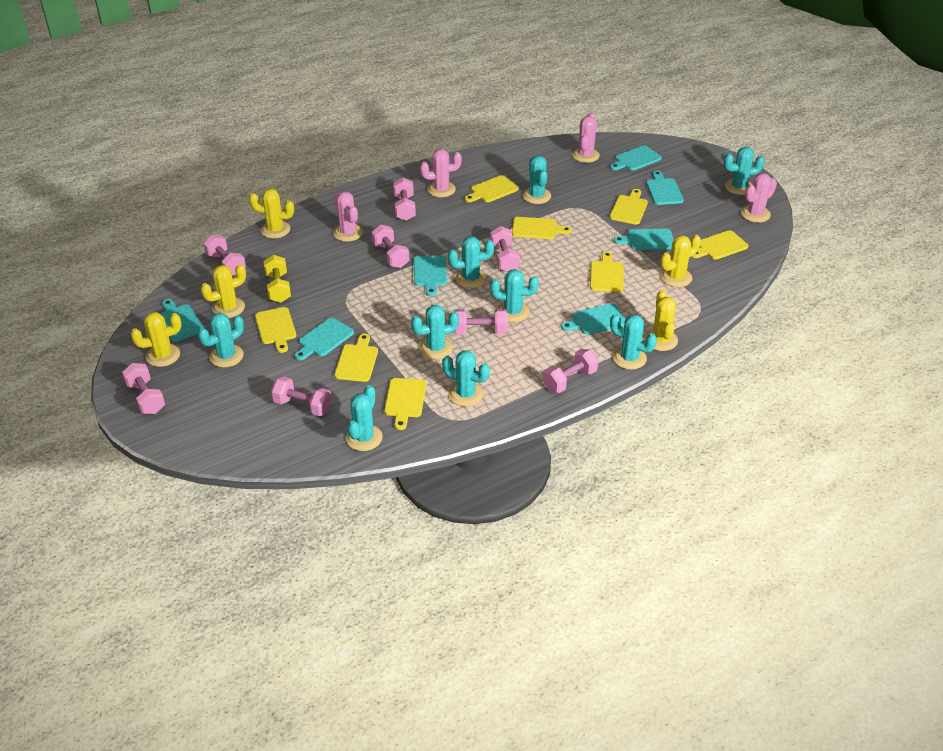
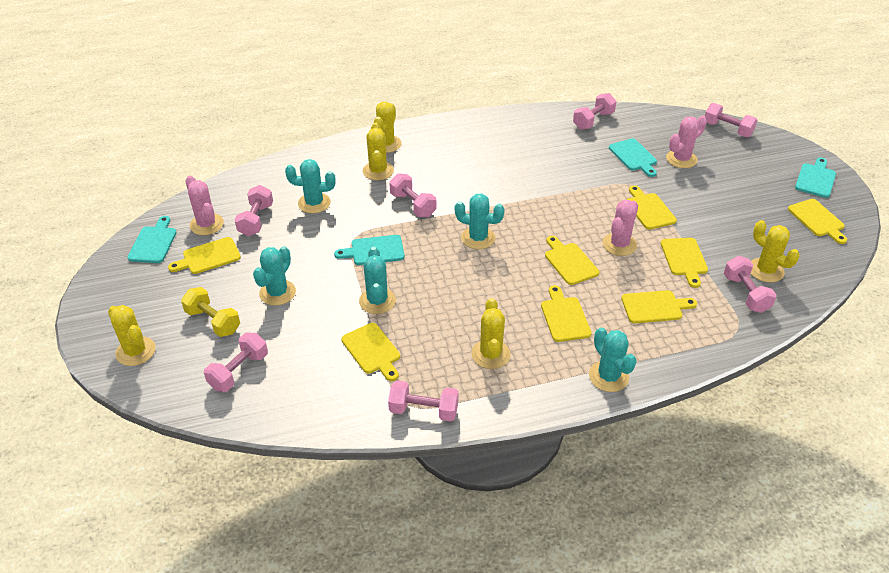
pink cactus: [333,192,363,242] [420,149,462,197] [572,112,600,163] [741,173,777,223] = 4 -> [185,176,224,235] [603,200,638,256] [666,115,707,168] = 3
pink dumbbell: [122,363,165,414] [203,235,246,276] [271,377,332,416] [372,225,409,268] [393,178,416,221] [454,309,507,334] [490,226,520,272] [543,349,598,393] = 8 -> [204,333,268,392] [235,185,273,236] [388,380,459,421] [389,173,436,217] [573,93,616,129] [705,103,757,137] [724,256,777,313] = 7
turquoise cactus: [198,312,244,367] [346,385,383,451] [411,305,459,359] [442,350,490,407] [448,236,494,288] [490,269,539,322] [523,155,551,204] [610,314,657,370] [724,147,765,195] = 9 -> [253,246,296,306] [285,159,336,213] [359,247,396,314] [455,194,505,249] [589,327,637,392] = 5
turquoise cutting board: [160,299,204,342] [295,318,354,360] [414,255,447,296] [561,303,625,335] [610,145,662,171] [614,228,674,250] [646,171,684,205] = 7 -> [127,216,177,263] [334,235,404,265] [609,138,657,177] [795,158,836,198] = 4

